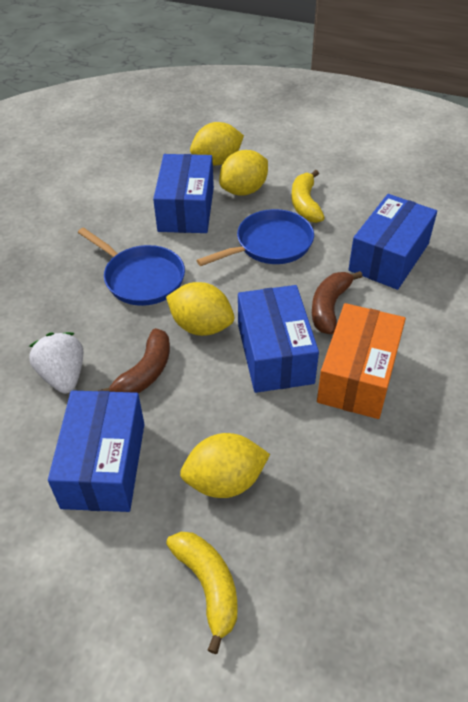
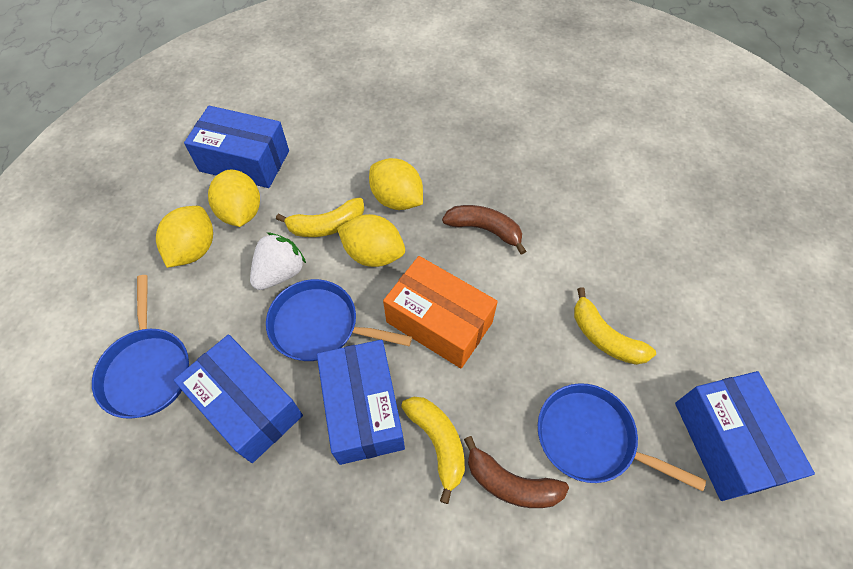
blue pan: [78,227,185,306] [196,209,314,266] = 2 -> [92,275,189,419] [266,279,412,361] [538,383,706,492] = 3
yellow banana: [166,532,237,654] [291,170,325,223] = 2 -> [276,198,364,237] [401,397,465,504] [574,287,656,365] = 3

